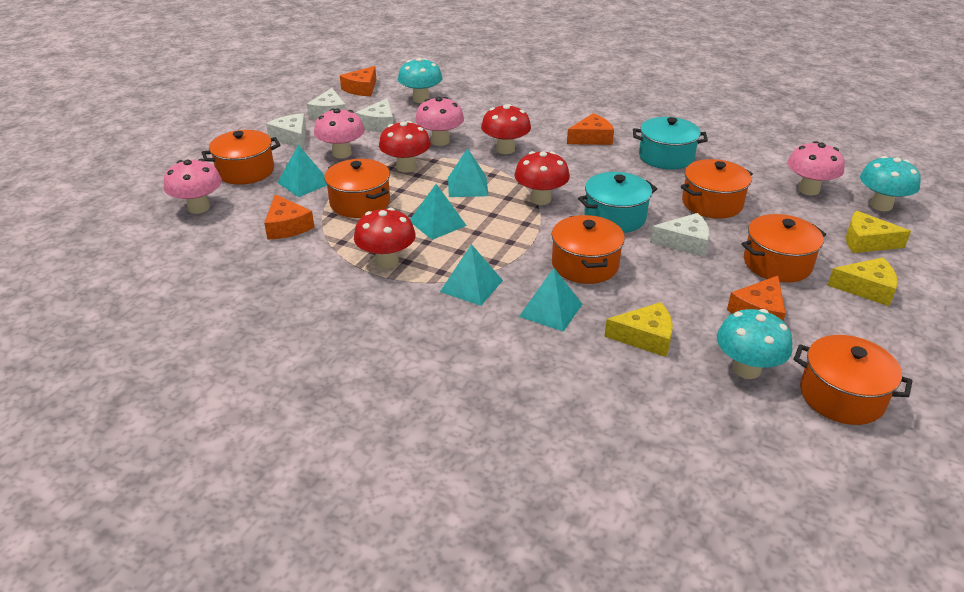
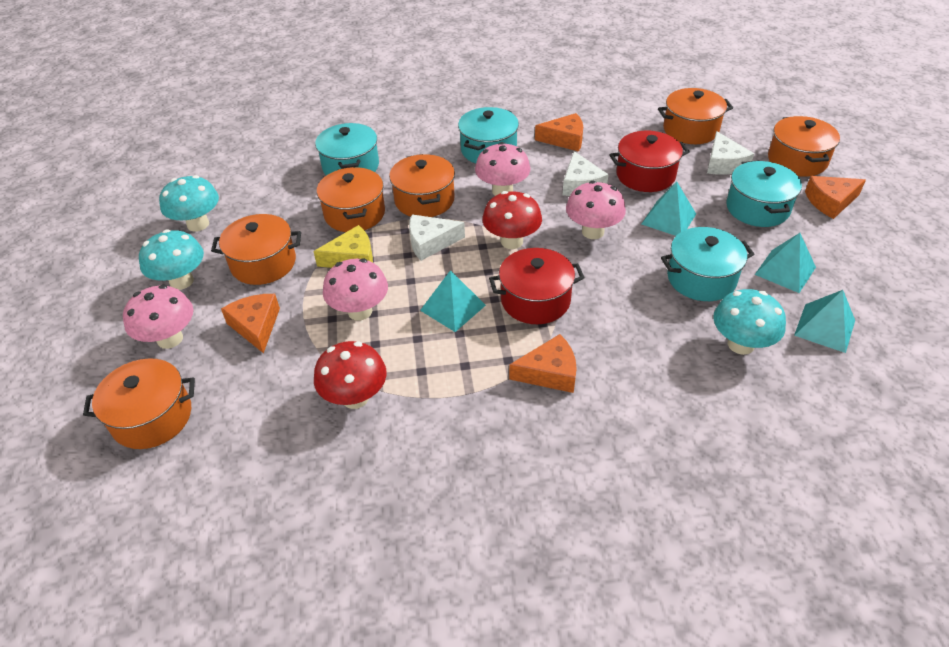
red mushroom: [354,208,416,268] [379,121,431,173] [481,104,531,154] [514,151,570,205] = 4 -> [314,341,387,409] [482,191,542,249] = 2
red pot: none = 0 -> [489,248,585,324] [610,131,690,192] = 2
turquoise pot: [578,172,657,233] [633,117,708,170] = 2 -> [315,123,379,176] [458,107,519,163] [661,227,754,301] [726,161,802,227] = 4
turquoise pyramid: [277,145,327,197] [410,184,467,240] [440,244,503,306] [448,148,489,197] [519,268,582,332] = 5 -> [420,270,486,332] [642,182,696,236] [755,233,816,293] [794,290,855,353] = 4
white cheese: [266,114,306,149] [307,88,346,120] [355,98,393,132] [650,213,710,257] = 4 -> [409,214,465,261] [563,151,609,196] [707,131,754,175] = 3
yellow cheese: [604,302,673,357] [827,257,898,306] [846,211,911,253] = 3 -> [313,225,373,268] = 1

